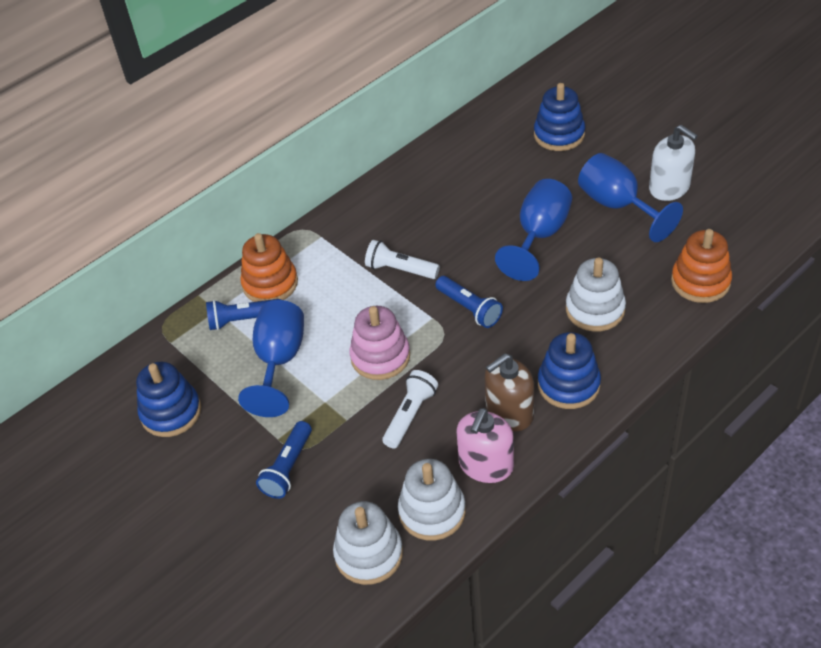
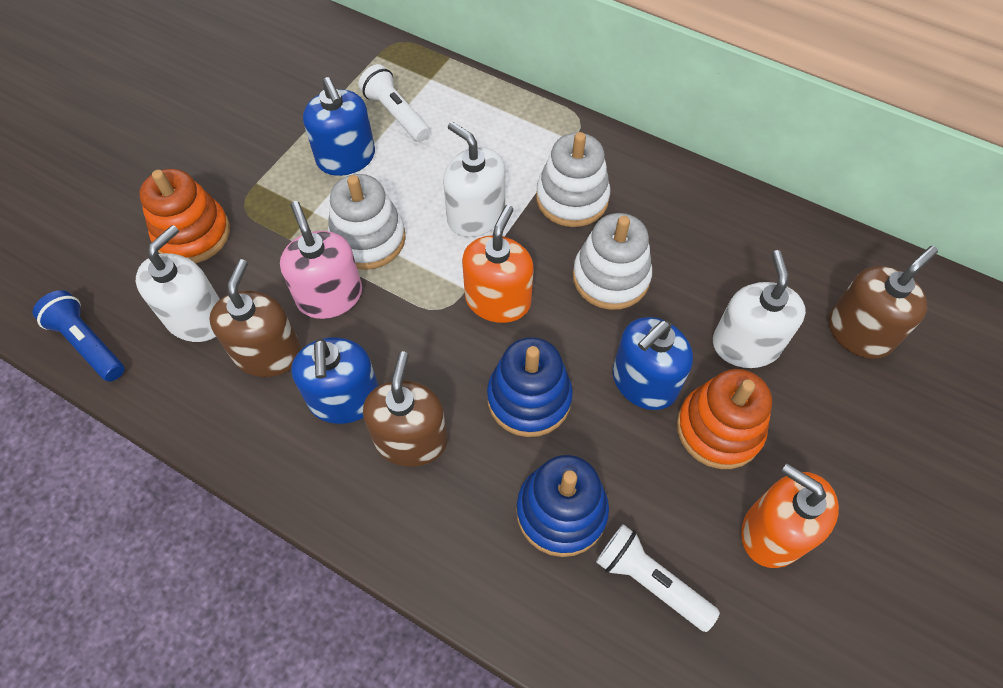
blue flashlight: [206,299,281,330] [256,421,312,499] [435,276,503,328] = 3 -> [33,290,125,381] = 1
blue goblet: [238,300,304,417] [495,179,572,281] [578,153,683,242] = 3 -> none = 0
blue soap dispenser: none = 0 -> [291,337,379,424] [303,77,375,176] [612,317,693,410] = 3
blue stacking toy: [136,362,201,437] [534,83,585,151] [538,332,601,409] = 3 -> [487,337,573,437] [516,455,609,557] = 2
brown soap dispenser: [485,353,534,431] = 1 -> [209,259,302,377] [363,351,448,467] [829,246,938,359] = 3
orange soap dispenser: none = 0 -> [462,205,534,323] [741,463,839,568] = 2
pink stacking toy: [349,306,410,380] = 1 -> none = 0
white soap dispenser: [649,125,698,201] = 1 -> [136,225,220,342] [443,121,505,237] [713,250,806,368] = 3

